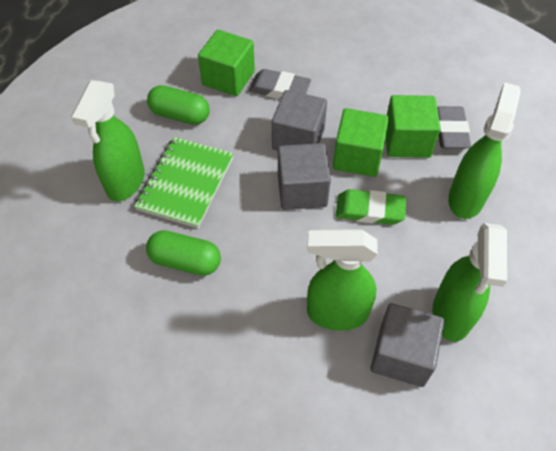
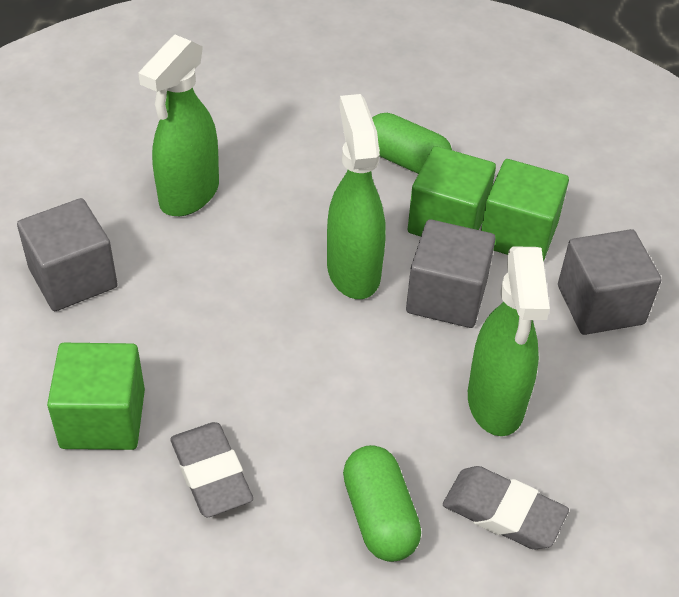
green eraser: [336,189,406,225] = 1 -> none = 0
green notebook: [134,137,234,228] = 1 -> none = 0
green spray bottle: [71,80,145,201] [307,229,378,331] [432,223,507,342] [448,82,521,219] = 4 -> [138,35,219,216] [327,94,385,299] [468,247,550,436] = 3

